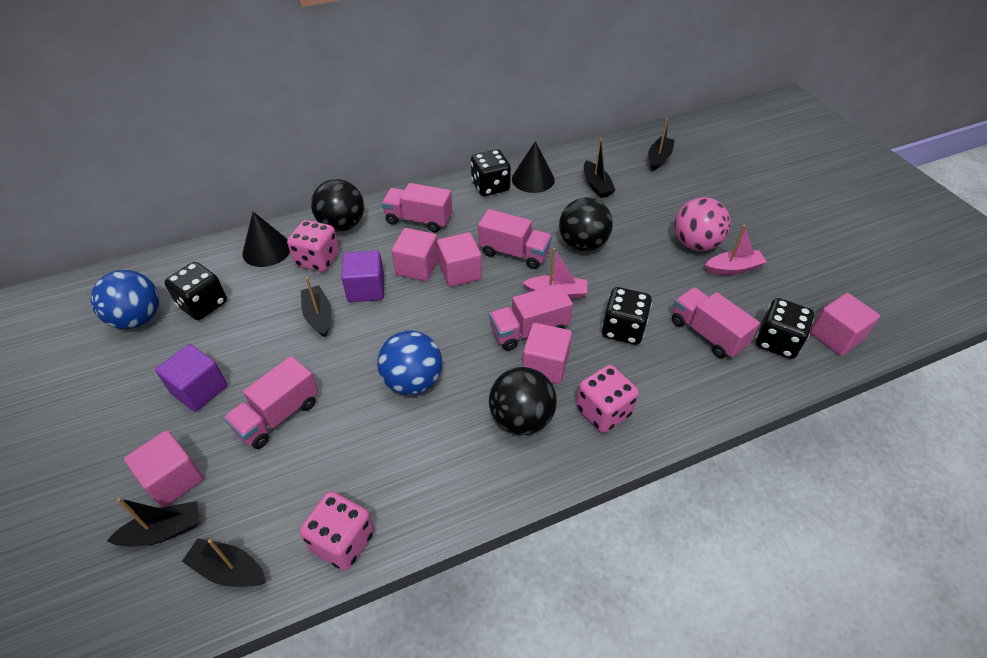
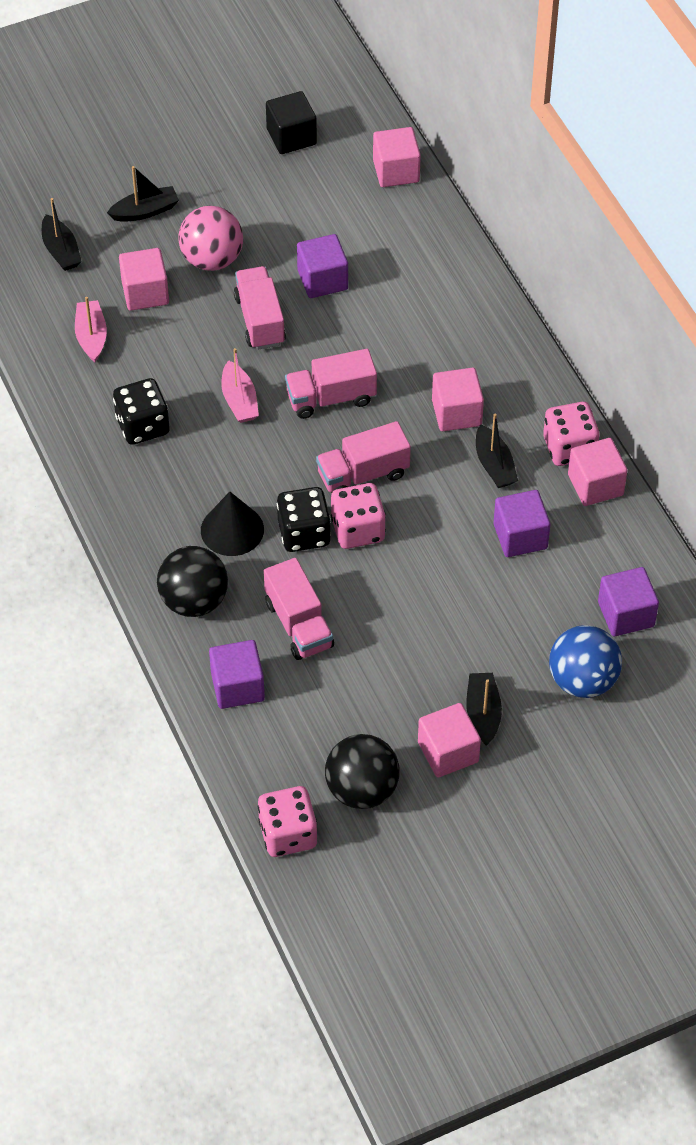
black ball: [311,179,364,232] [489,367,557,435] [559,197,613,252] = 3 -> [157,546,228,617] [325,734,400,809] = 2
black boat: [107,498,199,547] [182,538,266,587] [301,277,332,337] [584,138,616,198] [648,118,675,171] = 5 -> [42,198,82,271] [107,166,179,222] [466,673,502,746] [476,414,518,488] = 4
black cone: [242,212,290,267] [512,141,555,193] = 2 -> [201,492,264,556] = 1
black cube: none = 0 -> [266,91,317,154] = 1
black dice: [164,262,227,320] [471,149,511,196] [602,287,652,345] [756,298,814,359] = 4 -> [113,378,170,445] [277,487,331,552] = 2
blue ball: [91,270,159,329] [377,331,442,395] = 2 -> [549,625,622,698] = 1
pink truck: [224,356,318,449] [381,183,452,233] [478,209,552,269] [489,284,573,351] [672,287,760,359] = 5 -> [234,266,286,350] [264,558,334,660] [285,349,377,419] [316,421,411,494] = 4
purple cube: [155,344,227,412] [341,250,384,302] = 2 -> [209,640,265,709] [297,234,348,298] [494,490,550,557] [598,567,659,636] = 4

